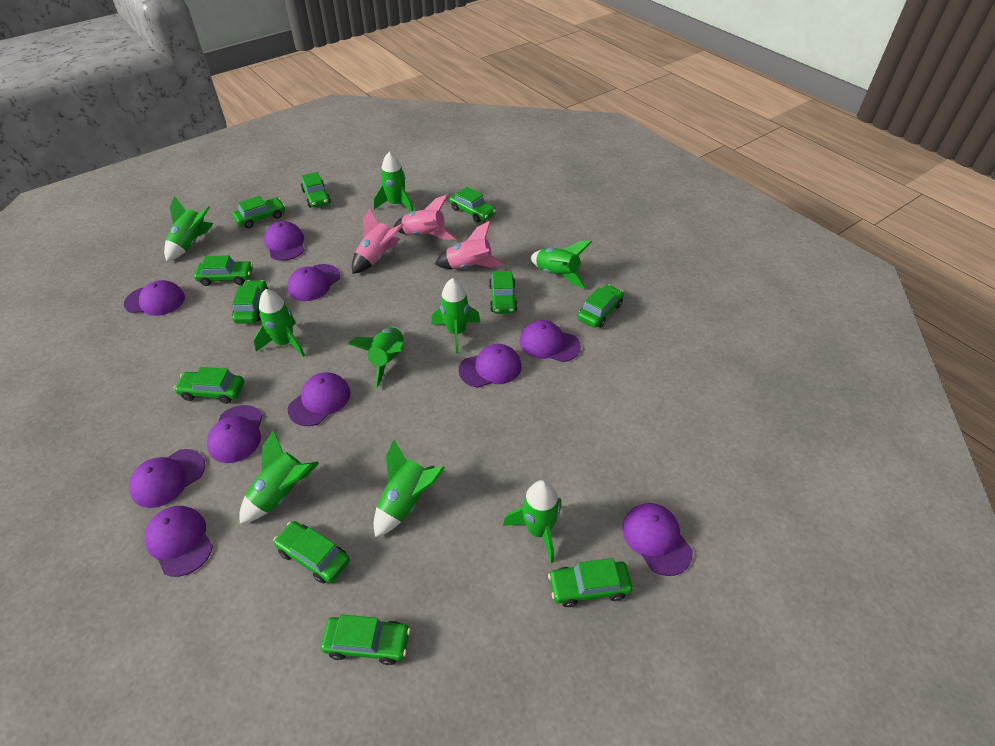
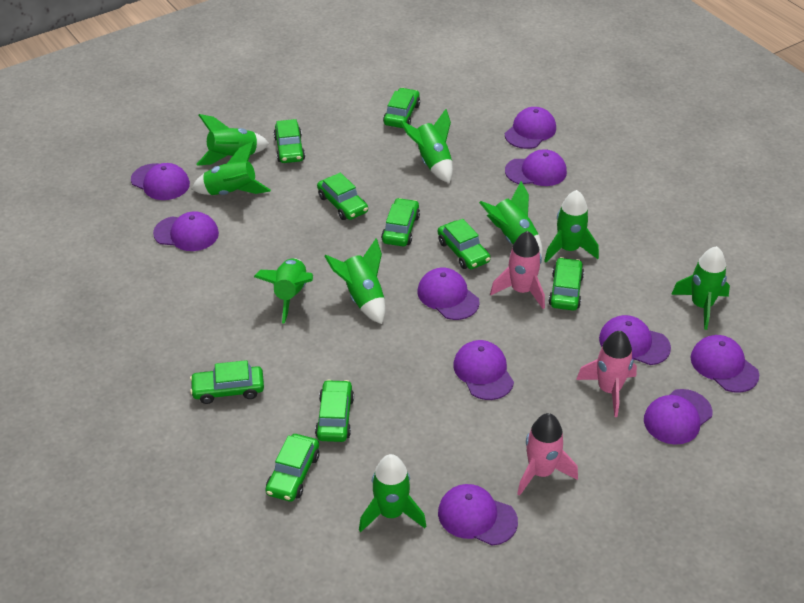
green car: [174,367,244,404] [194,255,253,286] [232,196,285,228] [232,280,268,324] [273,521,350,584] [301,172,331,208] [321,614,410,665] [449,187,496,223] [489,271,517,314] [548,558,633,607] [577,285,624,328] = 11 -> [190,360,264,404] [266,434,320,502] [274,119,305,163] [315,380,354,442] [317,173,368,220] [381,198,420,246] [383,88,420,128] [438,219,491,269] [549,257,584,310] = 9

